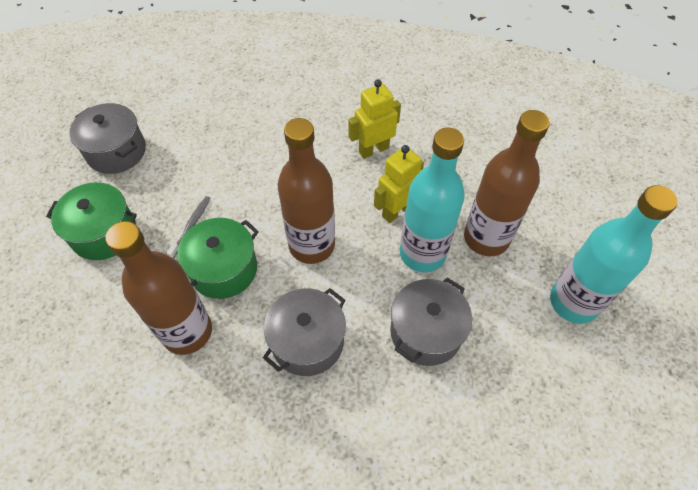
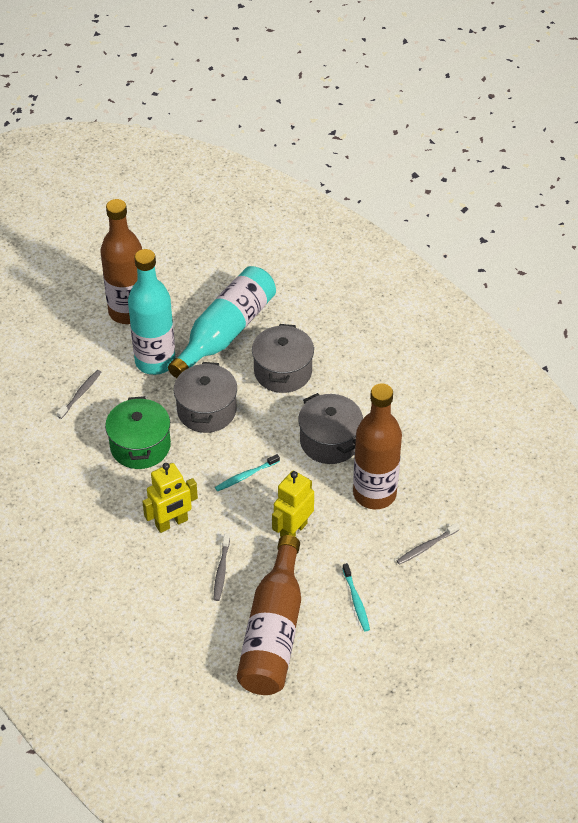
green pot: [46,182,137,260] [178,218,259,299] = 2 -> [105,396,171,469] = 1
grey toothbrush: [167,196,211,259] = 1 -> [57,370,101,419] [214,533,230,601] [396,523,460,565] = 3
turquoise toothbrush: none = 0 -> [215,454,280,492] [342,563,370,632] = 2

